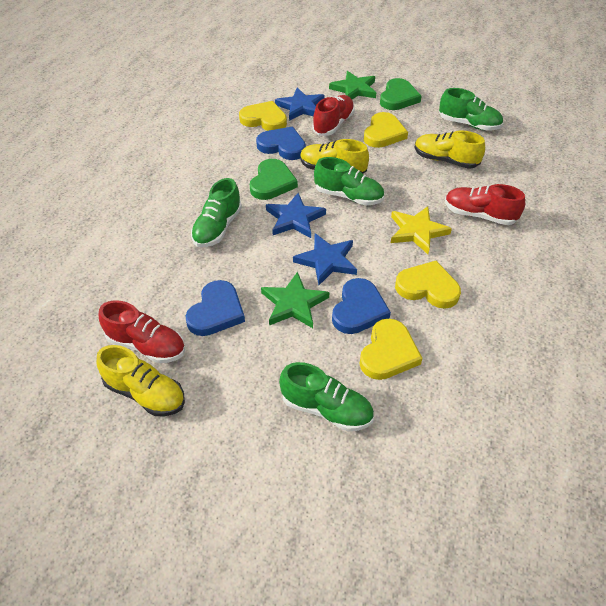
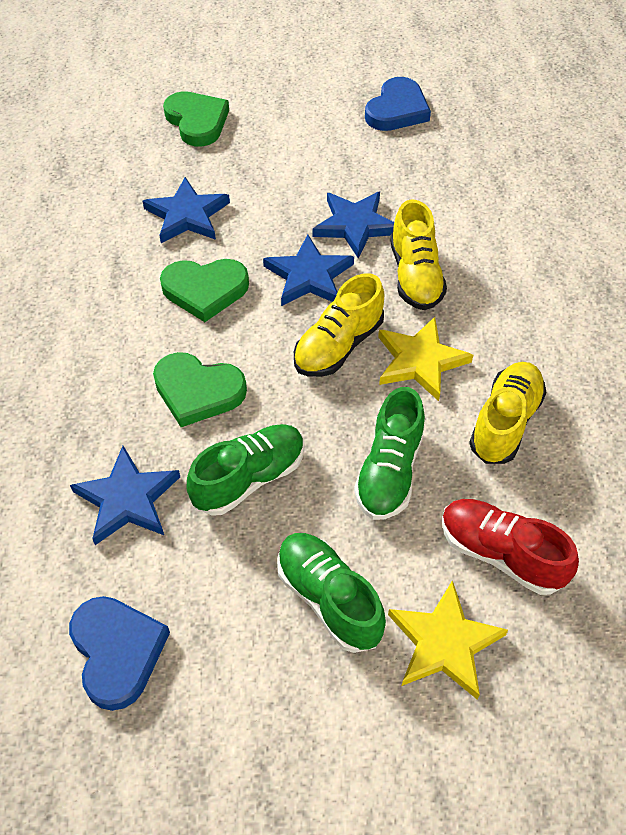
blue heart: [185,280,245,336] [256,127,306,160] [332,278,391,334] = 3 -> [69,596,170,711] [365,77,431,131] = 2
blue star: [266,193,326,238] [275,88,325,121] [293,233,357,285] = 3 -> [70,446,180,545] [143,177,230,243] [263,235,354,306] [312,191,394,259] = 4
green heart: [250,159,298,200] [380,78,422,110] = 2 -> [153,352,247,427] [160,259,249,322] [163,91,229,147] = 3
green shoe: [191,178,242,247] [279,362,374,431] [314,157,384,205] [439,88,503,131] = 4 -> [186,424,305,516] [277,533,386,653] [354,387,425,520] = 3
green star: [261,272,330,328] [329,71,376,99] = 2 -> none = 0
red shoe: [99,300,185,363] [312,95,355,136] [445,184,525,225] = 3 -> [442,499,579,595] = 1
yellow heart: [239,101,287,131] [360,319,423,380] [364,112,408,148] [395,261,461,309] = 4 -> none = 0
yellow star: [391,206,452,254] = 1 -> [378,317,473,401] [388,580,508,700] = 2

